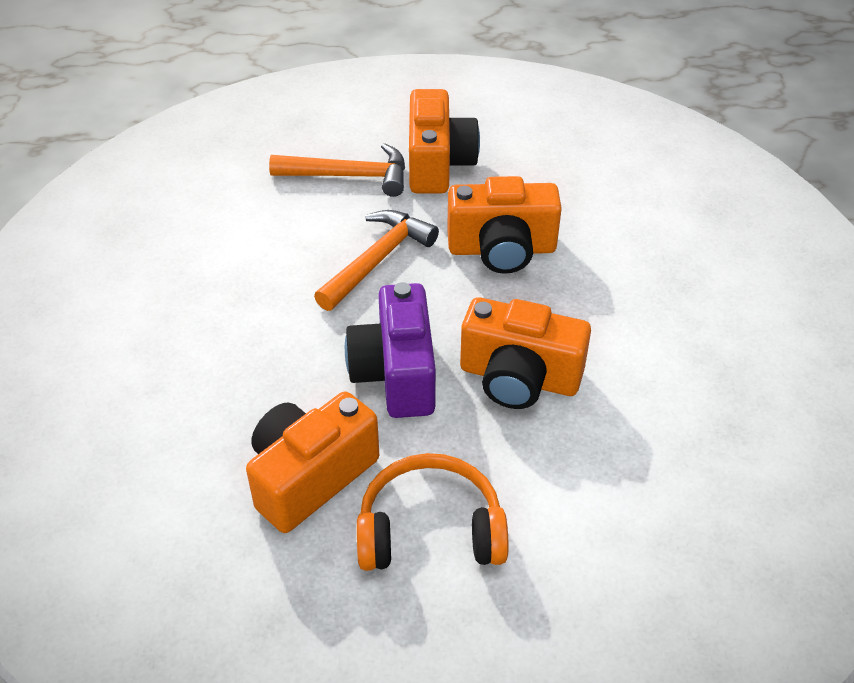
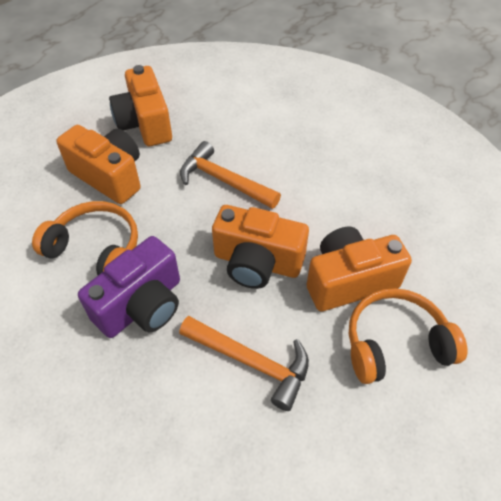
orange headphones: [357,453,509,571] = 1 -> [32,201,138,275] [349,288,467,384] = 2

